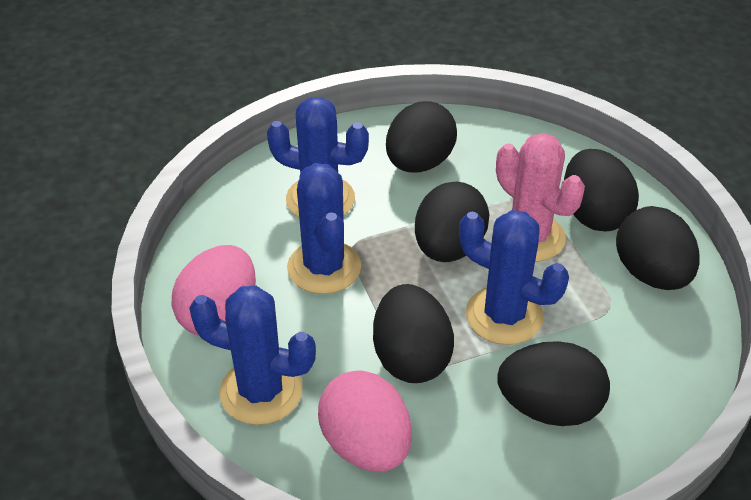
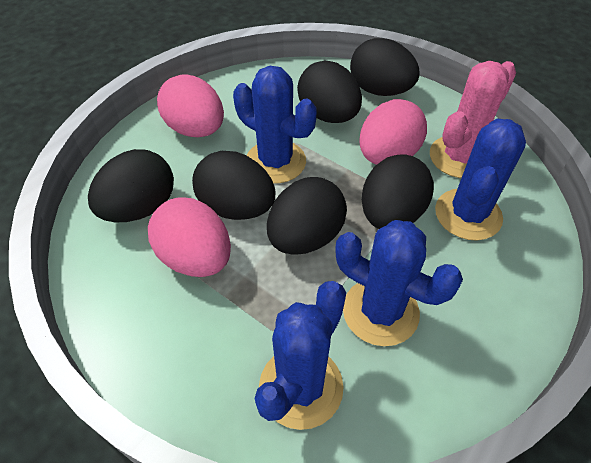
pink egg: [171,245,256,336] [318,370,412,472] = 2 -> [148,198,231,277] [157,75,224,137] [359,99,427,165] = 3

